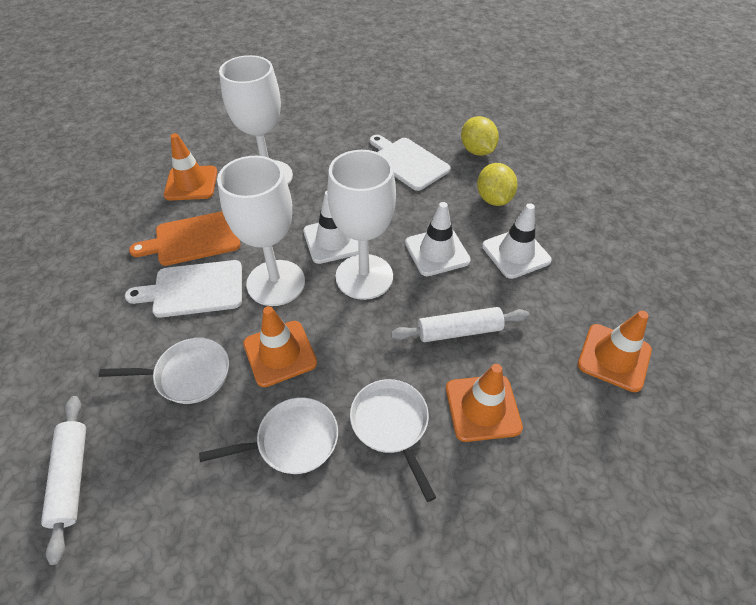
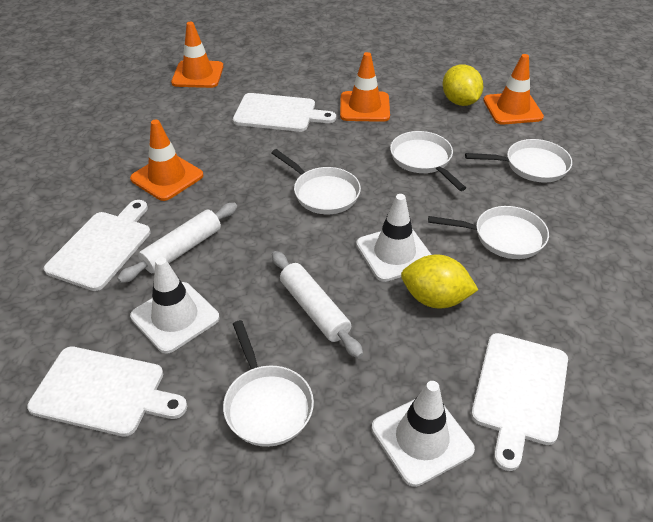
orange cutting board: [129,211,241,266] = 1 -> none = 0
white cutting board: [125,260,242,318] [370,135,451,191] = 2 -> [27,347,187,436] [44,200,150,291] [233,93,336,132] [471,333,568,471] = 4
white goblet: [217,156,305,306] [219,55,293,185] [327,150,396,300] = 3 -> none = 0
white pan: [99,338,229,404] [199,397,338,474] [350,379,436,502] = 3 -> [223,320,314,447] [271,149,361,214] [390,131,466,191] [428,206,549,259] [465,139,572,183] = 5

